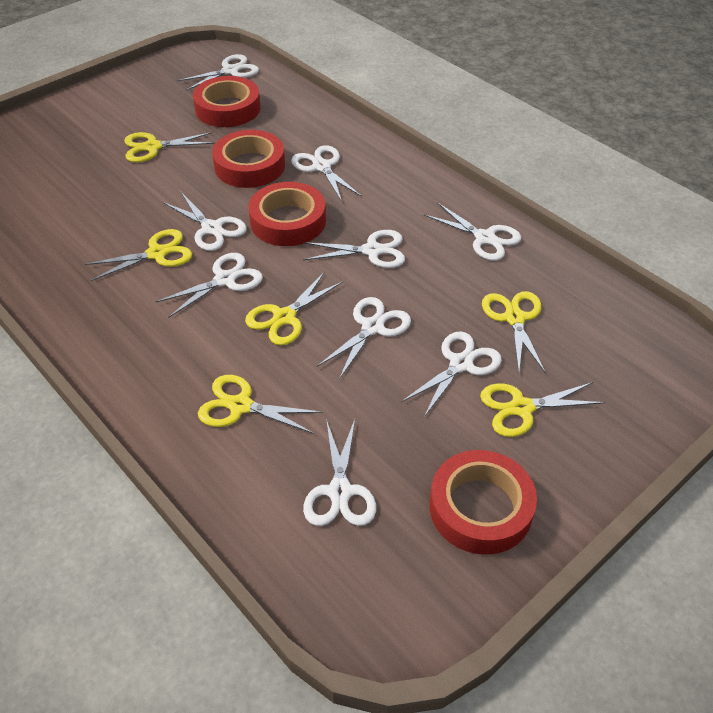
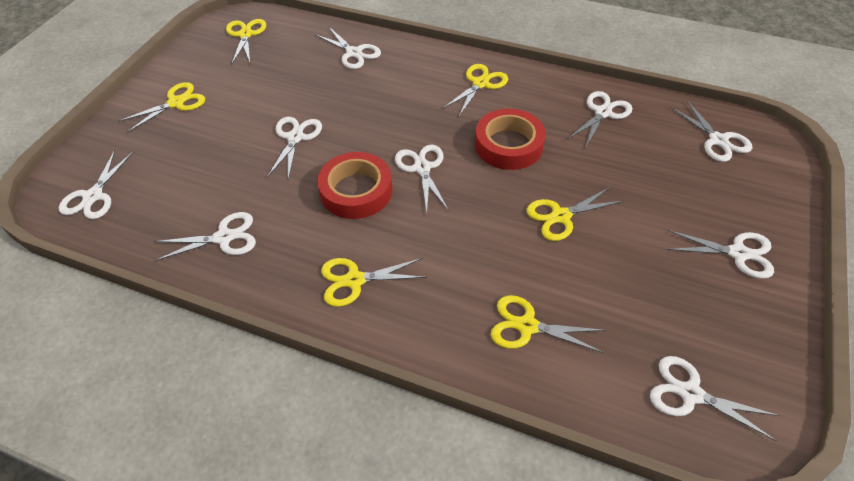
red tape: [193,76,261,127] [212,130,285,188] [248,182,326,246] [429,450,537,555] = 4 -> [317,152,392,219] [475,109,546,170] = 2

